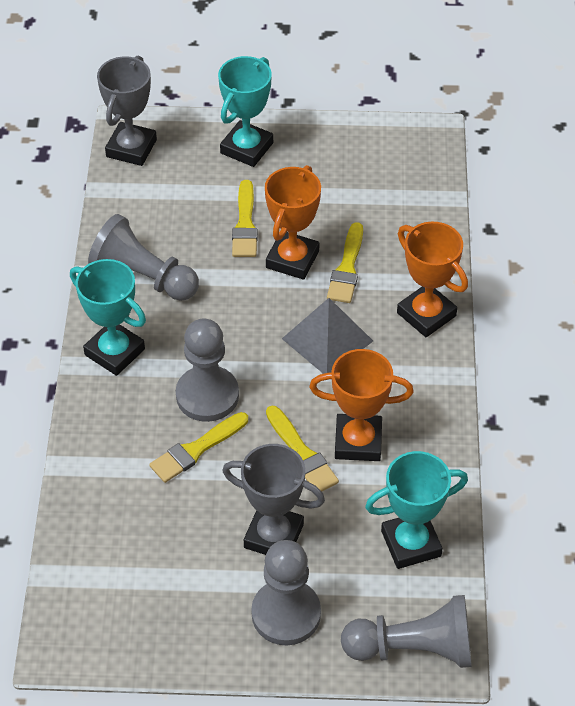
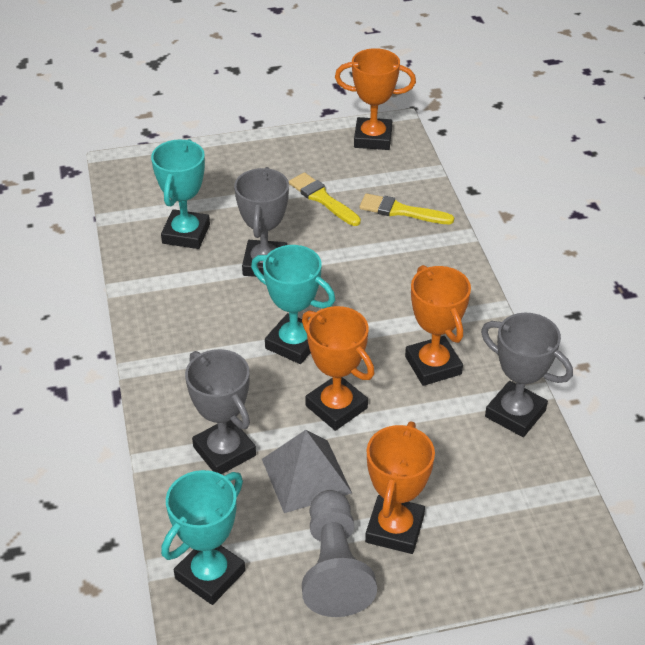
grey pawn: [88,214,199,301] [176,318,239,422] [251,540,321,646] [341,595,472,668] = 4 -> [302,490,377,617] = 1
grey trophy: [97,55,157,166] [222,444,325,555] = 2 -> [185,349,256,474] [234,167,289,277] [481,313,573,437] = 3
orange trophy: [265,165,321,280] [309,349,414,461] [397,222,468,337] = 3 -> [302,306,375,431] [335,48,416,150] [365,421,435,554] [405,265,471,386] = 4
yellow brush: [149,412,248,483] [232,180,258,257] [266,405,339,491] [327,222,363,303] = 4 -> [289,172,361,226] [359,193,454,224] = 2

